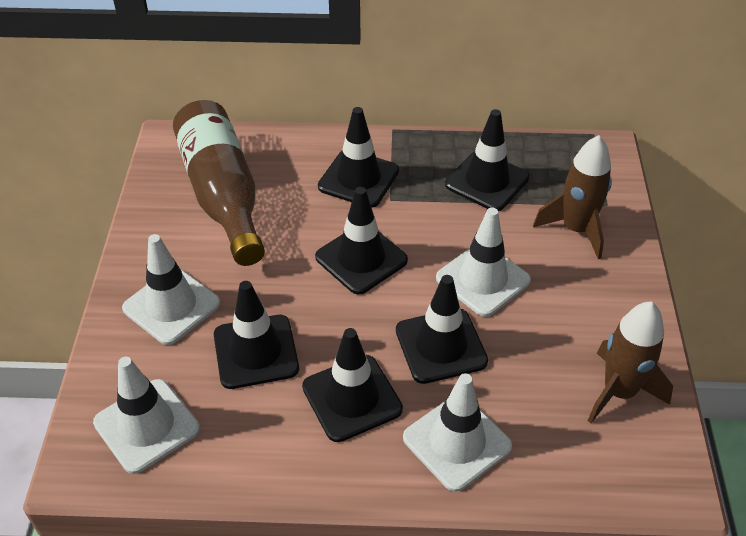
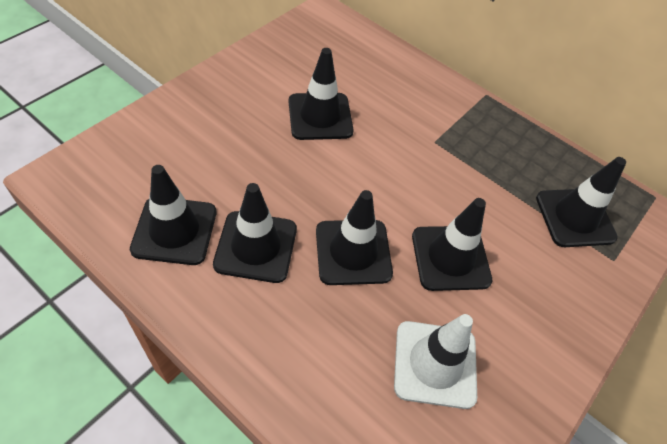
brown bottle: [173,100,265,266] = 1 -> none = 0
brown rocket: [533,135,612,259] [588,301,673,423] = 2 -> none = 0
white traffic cone: [93,357,200,474] [122,234,220,345] [403,373,512,492] [436,207,531,317] = 4 -> [394,314,477,409] = 1

